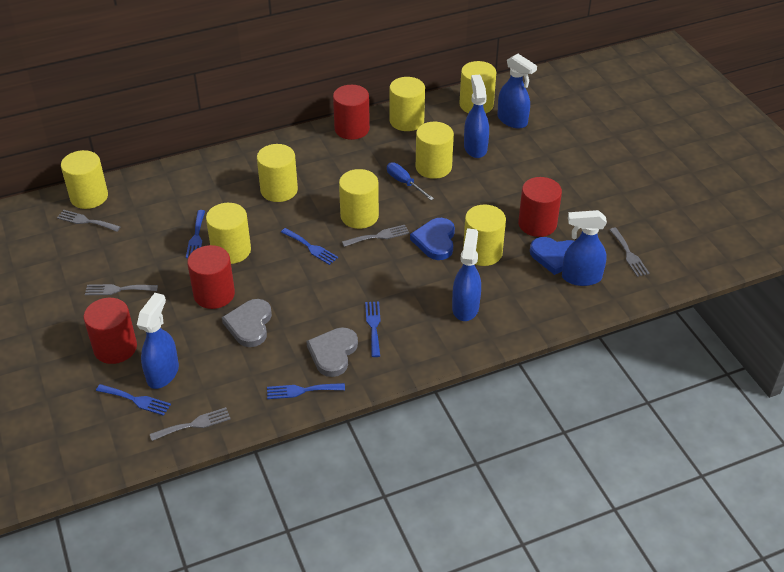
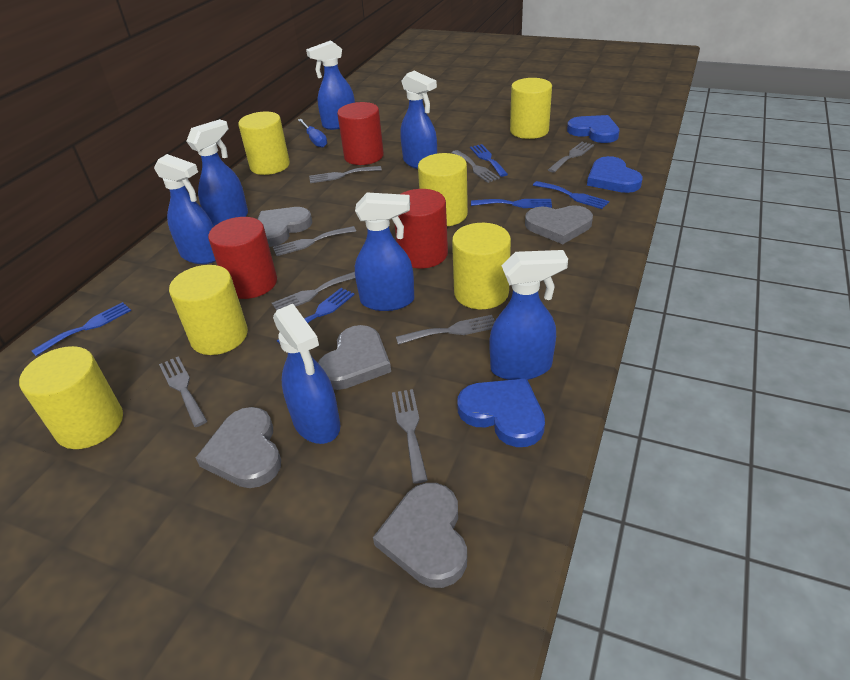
blue heart: [410,218,455,260] [530,237,574,275] = 2 -> [457,378,545,447] [567,115,620,143] [587,156,643,193] = 3
blue spray bottle: [137,293,179,389] [452,228,481,321] [464,75,489,158] [497,54,537,128] [562,210,607,286] = 5 -> [154,154,216,264] [186,119,248,226] [273,304,341,444] [306,40,355,130] [355,193,414,311] [400,71,437,169] [489,250,568,380] = 7
grey fork: [57,210,120,232] [85,284,158,295] [150,407,231,441] [342,225,409,247] [609,228,649,277] = 5 -> [159,356,207,427] [272,272,355,311] [273,226,356,256] [309,166,382,183] [392,389,428,484] [396,315,495,345] [452,150,500,183] [548,142,594,173] = 8
grey heart: [222,299,272,347] [306,327,358,377] = 2 -> [196,407,281,488] [258,207,312,247] [318,325,391,390] [373,483,467,588] [525,205,593,244] = 5
red cylinder: [84,298,137,364] [187,245,235,309] [333,85,370,140] [518,177,562,237] = 4 -> [208,217,277,299] [337,102,384,165] [394,189,448,268] = 3
yellow cylinder: [61,150,108,209] [206,203,251,264] [257,144,298,202] [339,169,379,229] [389,77,425,131] [416,122,454,179] [459,61,496,113] [463,205,506,266] = 8 -> [19,346,123,449] [169,265,248,355] [238,112,290,175] [418,153,468,226] [452,223,511,309] [510,78,552,139] = 6

